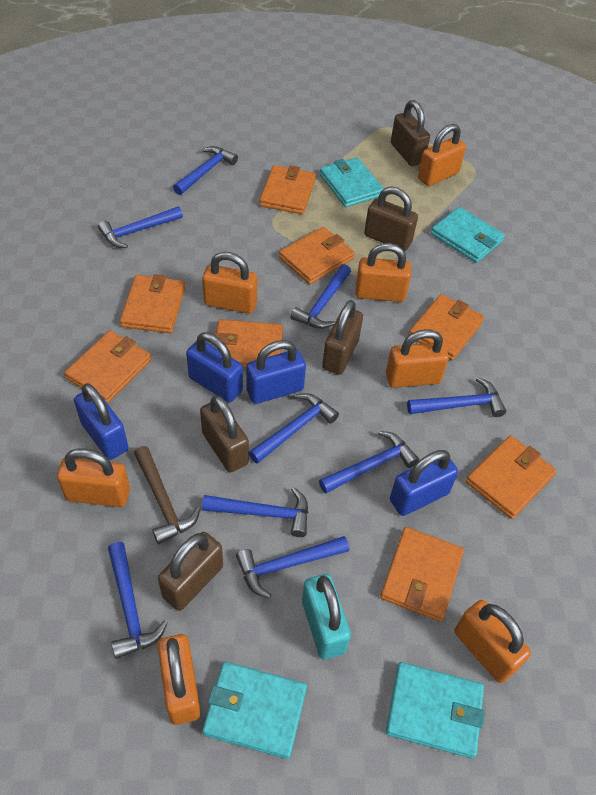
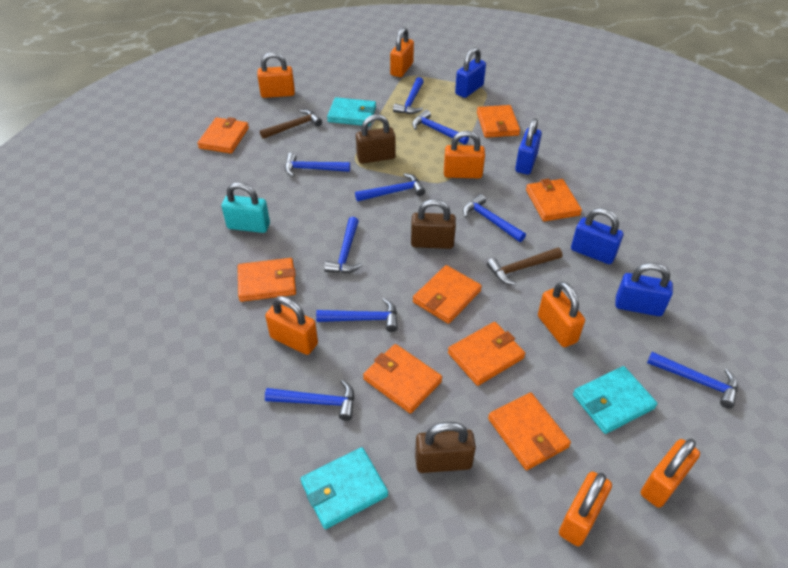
brown hammer: [134,446,200,544] = 1 -> [260,109,322,139] [487,247,562,285] = 2
brown padlock: [158,532,223,611] [200,395,249,473] [322,300,363,375] [364,187,418,251] [391,100,430,166] = 5 -> [356,114,396,164] [411,199,456,249] [415,422,476,473] = 3
turquoise wallet: [202,662,307,759] [320,157,384,207] [386,662,485,758] [431,207,505,263] = 4 -> [301,447,388,529] [327,97,376,126] [573,366,658,434] = 3

